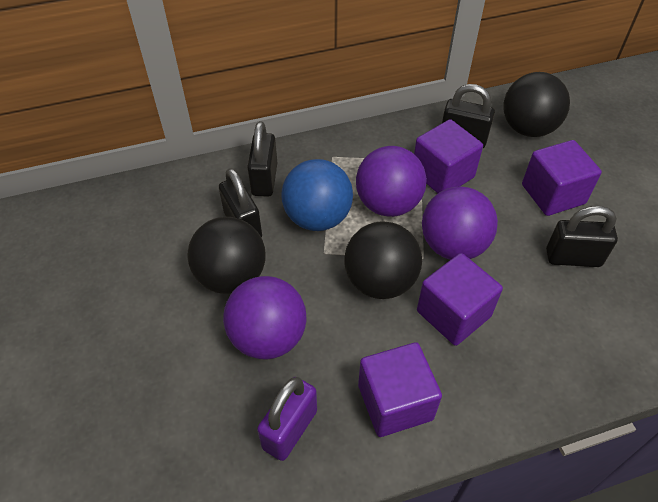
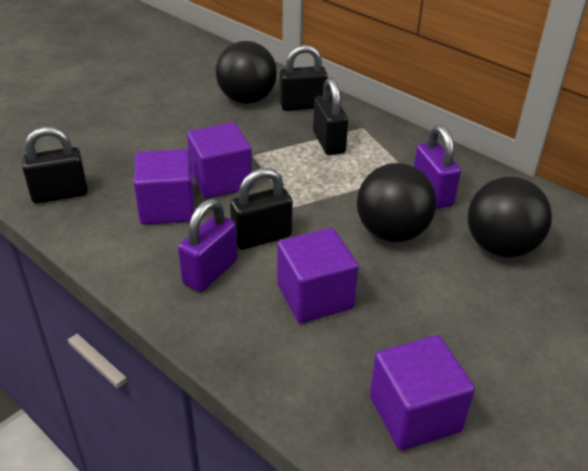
blue ball: [281,159,353,231] = 1 -> none = 0
purple ball: [223,276,307,359] [356,146,427,217] [422,186,498,260] = 3 -> none = 0
purple padlock: [257,377,317,461] = 1 -> [178,199,238,292] [414,125,461,209] = 2

